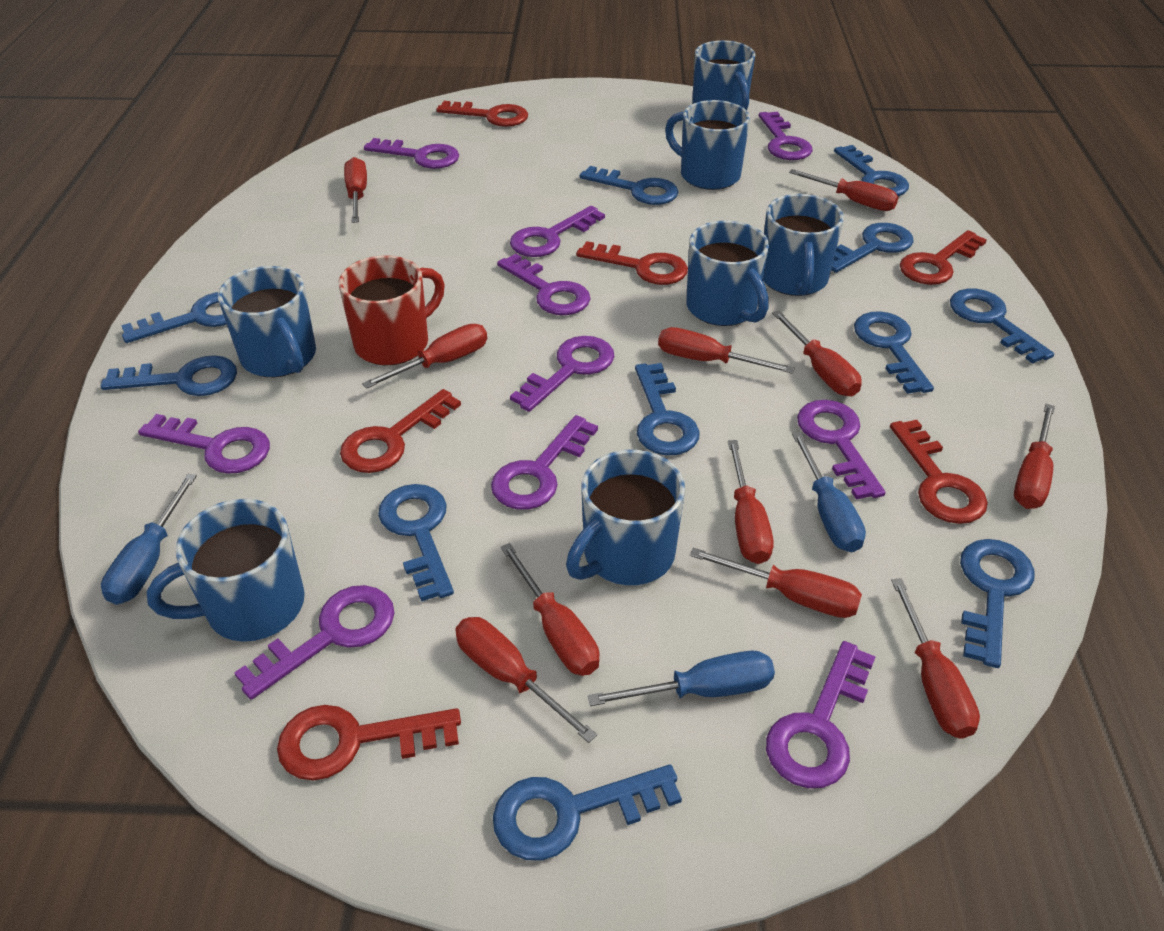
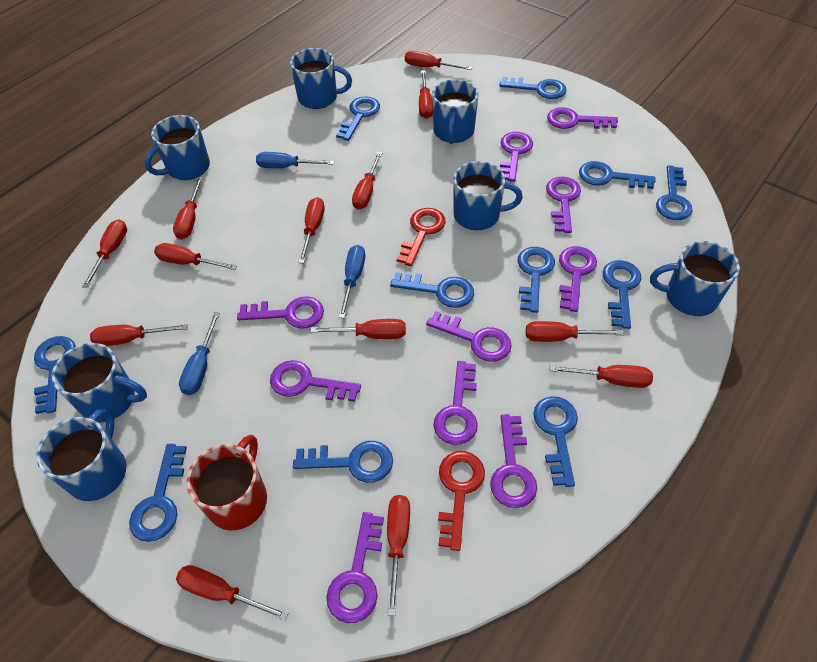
red key: [277,705,461,781] [340,389,461,473] [436,101,528,127] [576,241,688,285] [890,420,988,524] [900,230,987,285] = 6 -> [397,208,446,266] [438,451,485,551] = 2
red screwdriver: [344,157,367,223] [362,324,487,389] [455,617,597,743] [501,543,600,676] [658,327,795,374] [690,548,862,618] [728,440,773,564] [772,310,862,396] [789,169,899,211] [891,578,980,739] [1014,404,1055,509] = 11 -> [82,219,127,288] [90,324,188,346] [154,243,237,270] [173,177,203,240] [176,565,288,621] [298,197,325,264] [311,319,406,339] [352,152,383,210] [387,495,410,616] [405,51,472,70] [419,71,433,119] [526,321,624,342] [550,365,653,388] = 13

